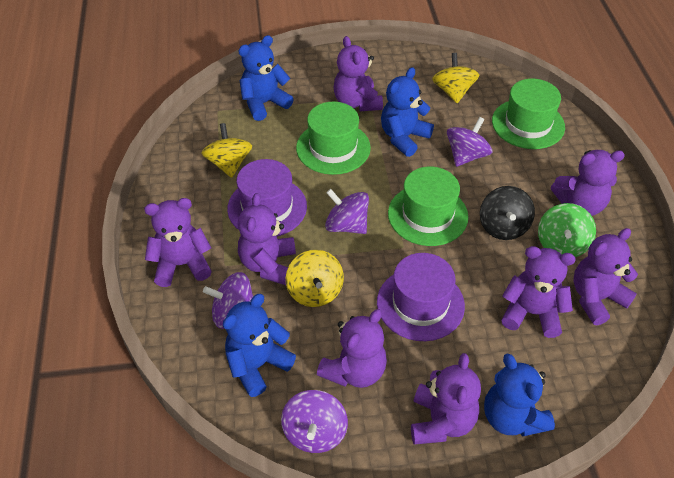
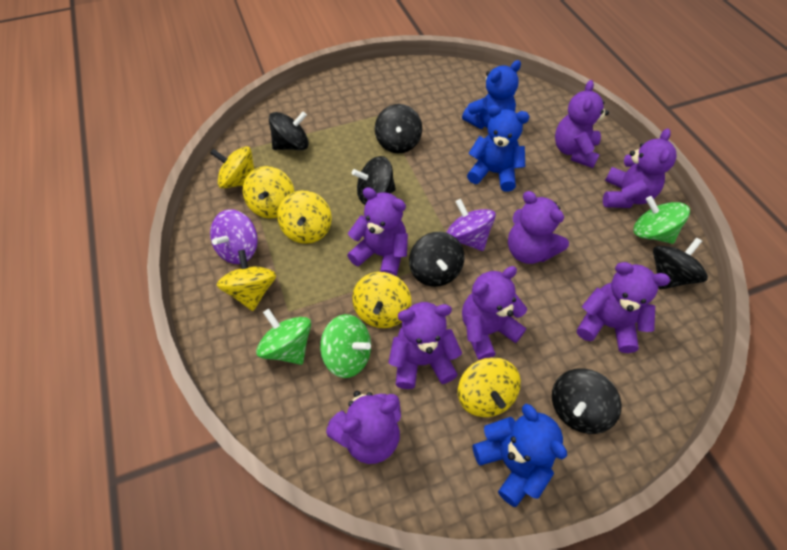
black spinning top: [480,186,535,240] = 1 -> [269,112,309,150] [352,156,396,205] [375,104,422,154] [409,232,464,287] [552,368,622,434] [653,237,708,290] = 6
blue teddy bear: [223,294,296,397] [238,35,294,121] [381,67,434,157] [484,354,555,437] = 4 -> [462,60,521,129] [467,105,530,192] [473,404,567,507] = 3
green hat: [296,102,371,175] [388,166,468,246] [492,79,565,149] = 3 -> none = 0
green spinning top: [538,203,596,257] = 1 -> [256,309,311,365] [320,314,371,378] [633,196,690,244] = 3
purple hat: [227,159,307,236] [377,253,465,341] = 2 -> none = 0
purple spinning top: [203,272,253,329] [281,390,348,453] [325,189,369,234] [447,117,492,167] = 4 -> [210,209,258,264] [446,199,496,251] = 2
yellow spinning top: [201,123,252,178] [286,250,344,307] [432,53,479,103] = 3 -> [210,146,255,189] [217,250,276,311] [243,166,294,219] [277,190,332,244] [352,272,411,328] [458,357,521,417] = 6

